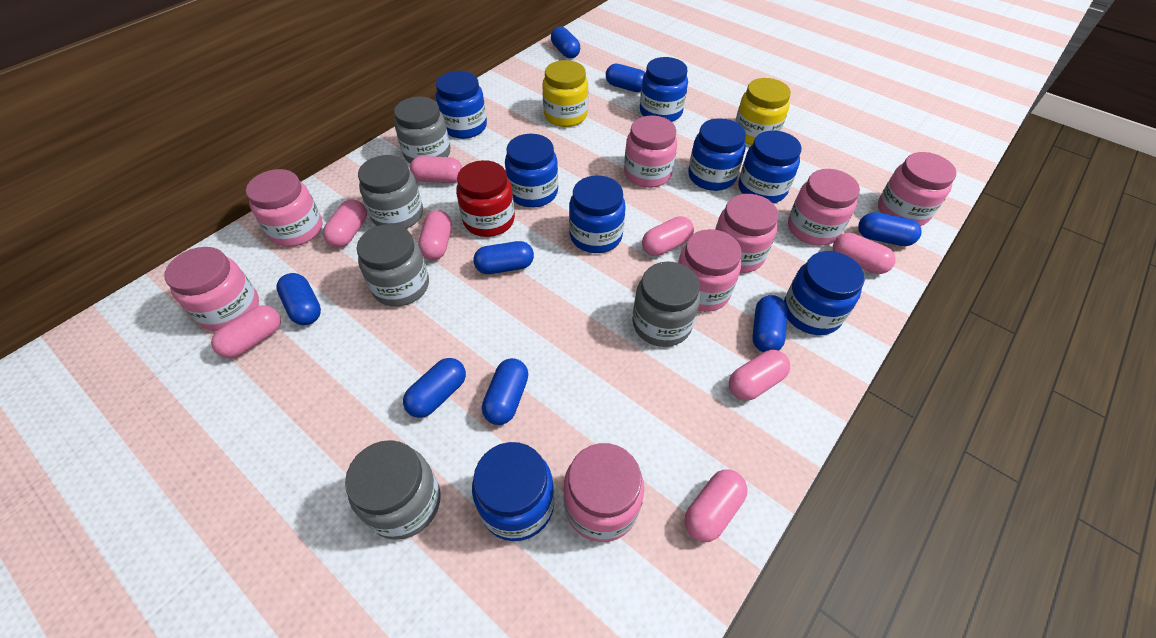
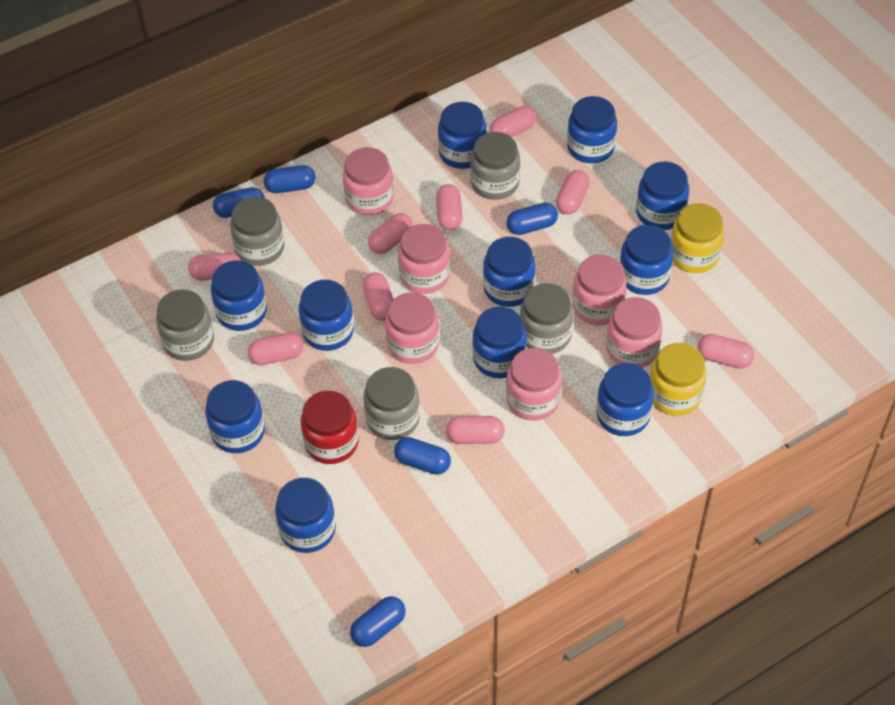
blue capsule: [276,273,321,325] [403,358,466,418] [473,241,534,274] [482,358,528,425] [551,26,580,58] [606,64,645,92] [752,295,787,352] [858,212,922,246] = 8 -> [213,187,265,218] [264,165,315,193] [350,596,406,647] [394,437,451,475] [506,203,558,235] = 5
blue jar: [436,71,487,139] [472,442,555,541] [505,134,558,208] [569,176,626,253] [640,57,688,122] [688,118,746,191] [739,130,802,203] [784,251,865,335] = 8 -> [205,380,265,453] [211,260,267,331] [275,478,336,553] [299,280,354,351] [438,102,487,169] [473,307,527,378] [483,237,536,307] [567,96,617,163] [597,363,654,436] [620,225,673,295] [636,162,689,230] = 11
pink capsule: [211,305,281,358] [323,199,367,248] [410,156,463,183] [418,210,452,260] [642,216,694,256] [684,470,748,542] [729,350,790,401] [833,233,896,274] = 8 -> [188,253,242,280] [248,333,303,365] [363,272,393,321] [368,213,413,254] [436,184,463,230] [446,416,505,444] [490,106,536,137] [556,170,590,214] [698,334,754,368] = 9
pink jar: [165,247,259,331] [246,169,323,247] [563,443,644,542] [624,116,677,188] [678,229,742,312] [715,194,778,273] [788,169,860,246] [878,152,957,226] = 8 -> [343,147,394,215] [385,292,439,364] [398,224,450,294] [506,348,562,421] [572,255,627,325] [606,297,662,368] = 6

